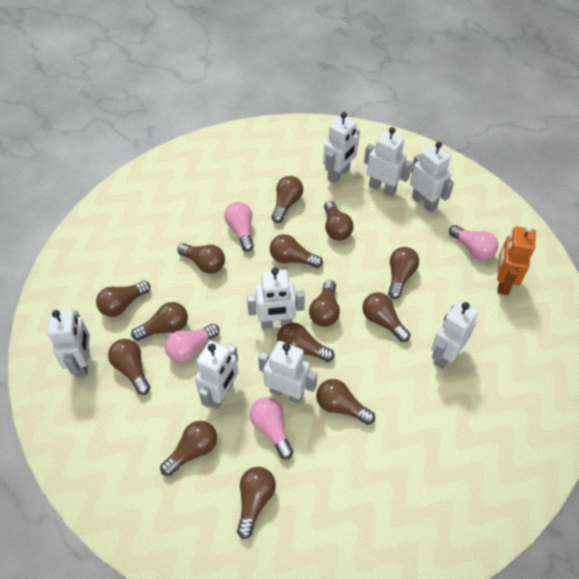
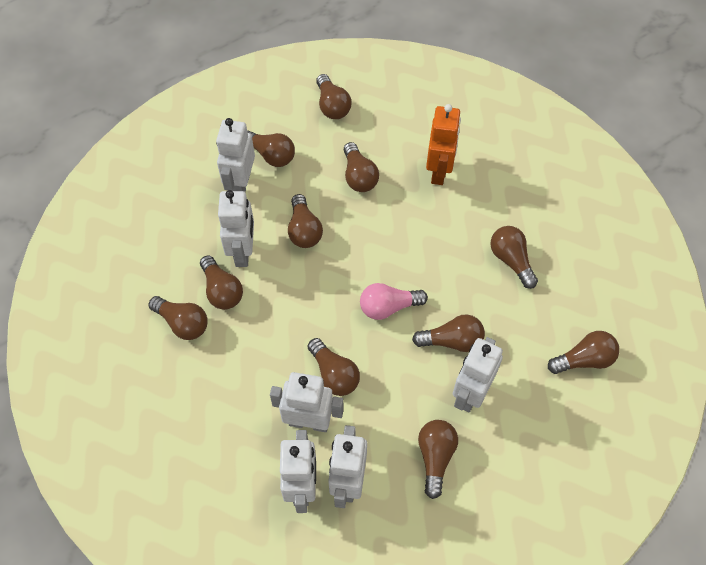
brown light bulb: [96,281,150,317] [108,339,150,395] [131,302,188,341] [160,421,217,476] [177,243,225,274] [237,467,276,539] [270,234,323,268] [271,176,303,223] [277,322,335,362] [309,280,340,327] [316,379,375,425] [324,201,354,241] [362,292,410,342] [388,247,419,299] = 14 -> [149,296,208,340] [200,255,243,310] [247,130,295,167] [288,194,323,248] [308,338,360,396] [316,74,351,119] [344,142,379,192] [412,314,485,352] [418,420,458,499] [491,226,538,289] [548,331,619,374] = 11
pink light bulb: [165,324,219,363] [224,202,254,252] [250,397,293,459] [449,225,498,260] = 4 -> [360,283,428,320] = 1
white robot: [47,310,90,377] [195,341,238,409] [247,268,305,329] [258,341,317,404] [323,112,360,183] [364,127,412,197] [410,142,454,213] [431,300,478,369] = 8 -> [216,118,255,192] [218,190,254,267] [270,372,344,432] [280,430,316,513] [328,425,367,508] [453,337,503,412] = 6

